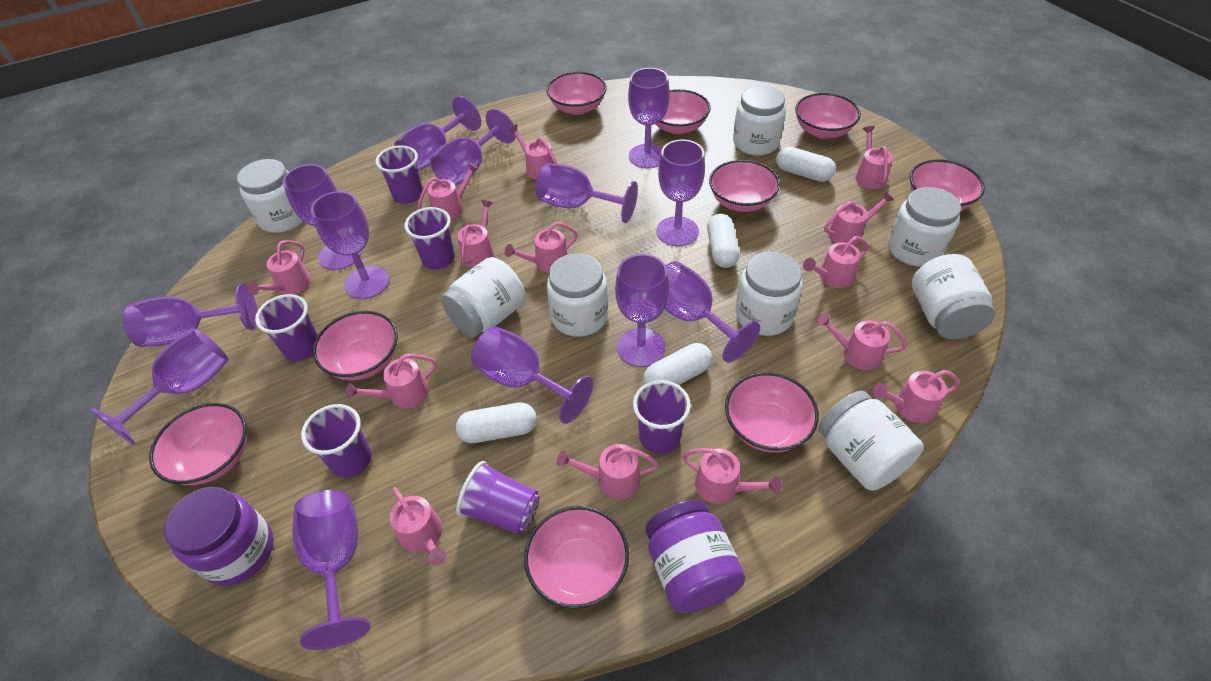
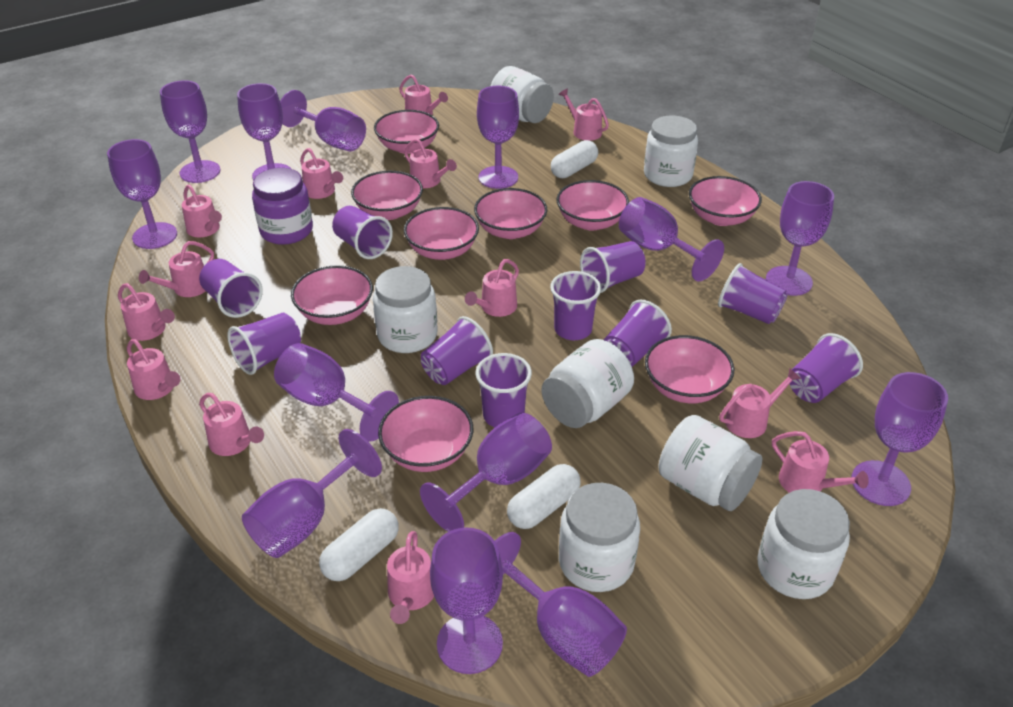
pink watering can: [248,240,311,295] [346,354,437,408] [390,487,446,565] [418,163,479,220] [458,200,494,268] [505,222,578,273] [508,124,557,180] [557,444,659,499] [682,448,782,504] [803,236,868,288] [817,313,907,370] [824,191,894,246] [855,126,893,189] [873,370,960,423] = 14 -> [118,283,175,341] [127,339,180,400] [139,241,214,297] [182,184,222,238] [199,393,264,456] [300,148,343,199] [387,531,434,624] [399,74,448,115] [404,138,457,188] [465,259,519,317] [559,88,609,141] [719,368,801,438] [772,431,869,493] = 13
purple cup: [255,294,318,361] [301,404,372,478] [376,145,423,204] [404,207,455,269] [456,461,540,535] [633,380,691,454] = 6 -> [199,259,263,318] [227,313,301,375] [332,206,393,259] [421,316,493,385] [476,353,532,427] [550,271,601,340] [580,241,646,293] [604,300,672,367] [718,263,788,324] [788,333,863,403] = 10
purple jar: [164,487,274,585] [646,500,745,613] = 2 -> [252,168,313,245] = 1
white capsule: [456,403,536,443] [644,343,712,385] [707,214,739,268] [776,147,836,182] = 4 -> [319,508,399,581] [507,464,581,529] [551,140,598,178] = 3
white jar: [237,159,303,233] [441,257,525,338] [547,253,608,337] [733,85,786,156] [735,252,802,336] [818,391,923,491] [888,187,961,267] [912,254,995,339] = 8 -> [373,266,438,353] [491,66,554,123] [541,339,634,428] [559,483,640,592] [644,115,698,187] [658,415,763,511] [757,489,850,599] = 7

